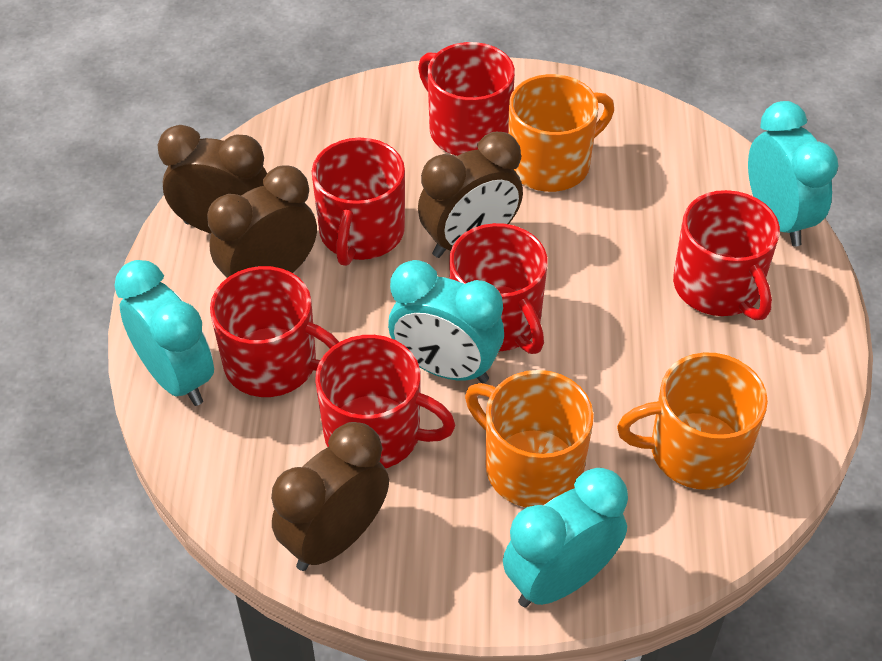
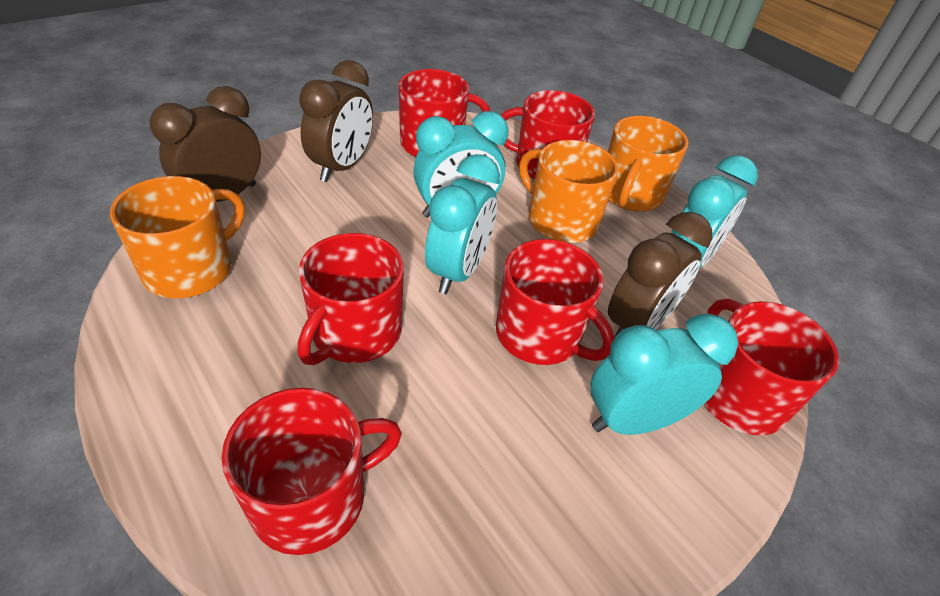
brown clock: [158,125,267,233] [207,166,317,278] [271,422,389,571] [418,132,523,258] = 4 -> [150,86,261,202] [299,60,373,182] [608,212,712,337] = 3

